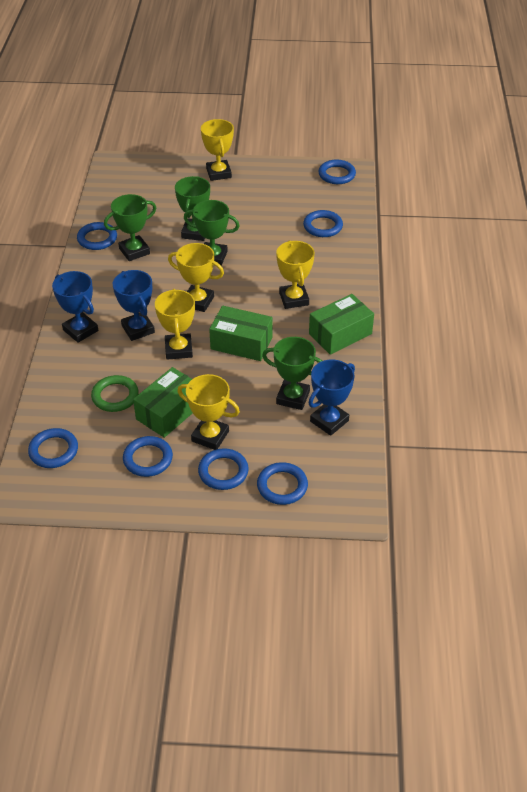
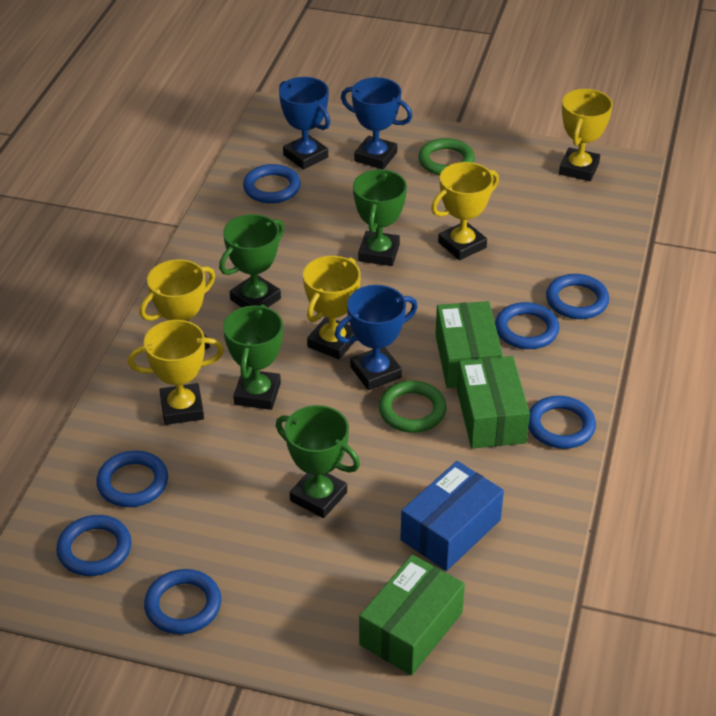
blue box: none = 0 -> [400,461,504,571] = 1
green ring: [91,375,139,412] = 1 -> [379,381,447,433] [418,138,475,175] = 2

